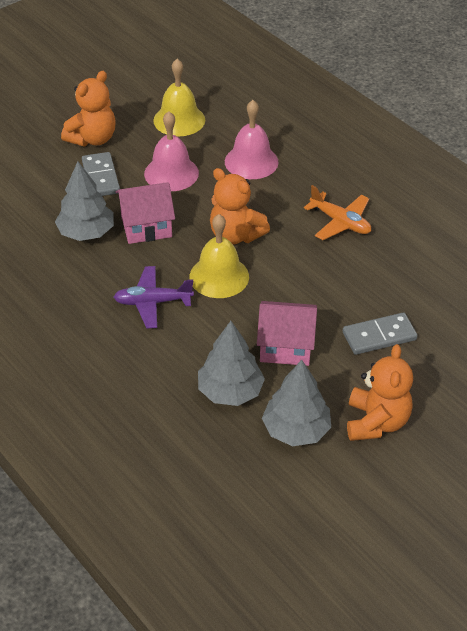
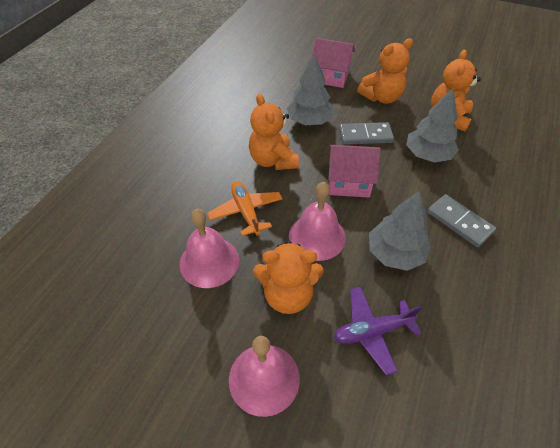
orange teddy bear: [61,71,115,146] [210,168,270,245] [347,344,413,441] = 3 -> [249,93,299,170] [253,241,323,314] [357,38,413,104] [431,50,481,132] = 4
pink bell: [144,111,199,191] [225,100,278,179] = 2 -> [180,209,239,288] [229,336,300,417] [289,182,346,261] = 3
yellow bell: [153,59,205,136] [190,214,249,298] = 2 -> none = 0

